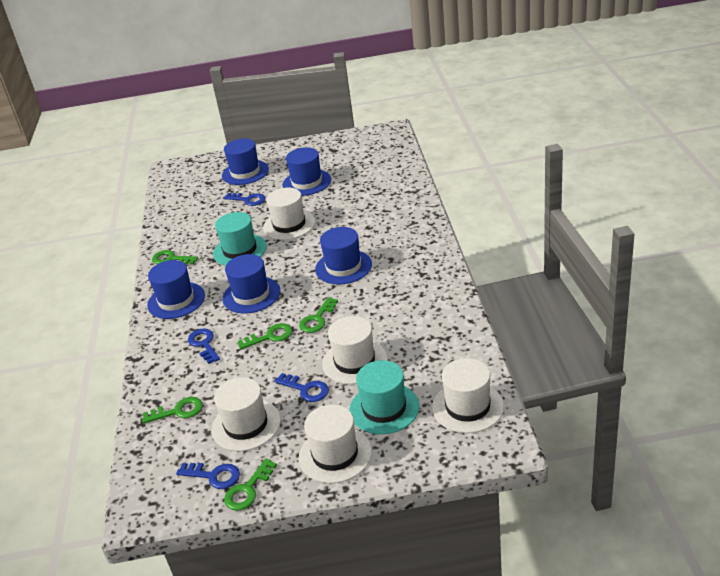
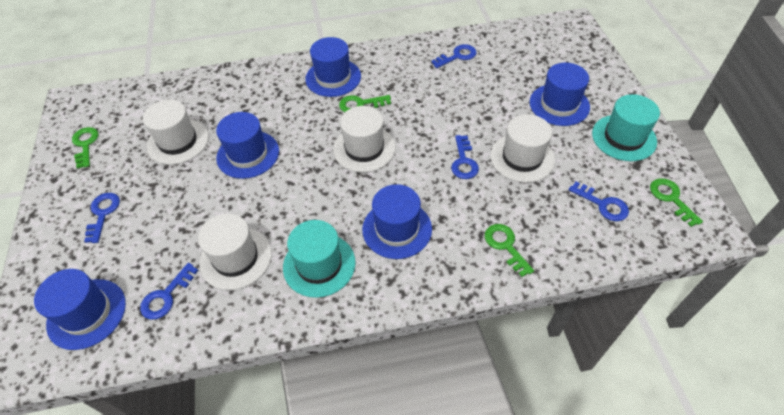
blue key: [176,463,240,489] [188,329,220,364] [223,193,266,206] [274,373,329,402] = 4 -> [84,193,120,243] [140,263,198,319] [431,44,477,68] [451,135,479,179] [569,182,629,221] = 5
green key: [142,397,203,424] [152,250,198,265] [224,458,277,511] [238,323,293,350] [299,297,338,333] = 5 -> [72,127,98,169] [339,95,391,112] [485,224,534,277] [650,178,703,227] = 4
white hat: [211,377,281,451] [263,188,315,240] [299,405,372,483] [322,316,388,384] [432,358,504,433] = 5 -> [143,100,209,165] [198,213,272,290] [333,106,396,173] [490,114,555,183] = 4

